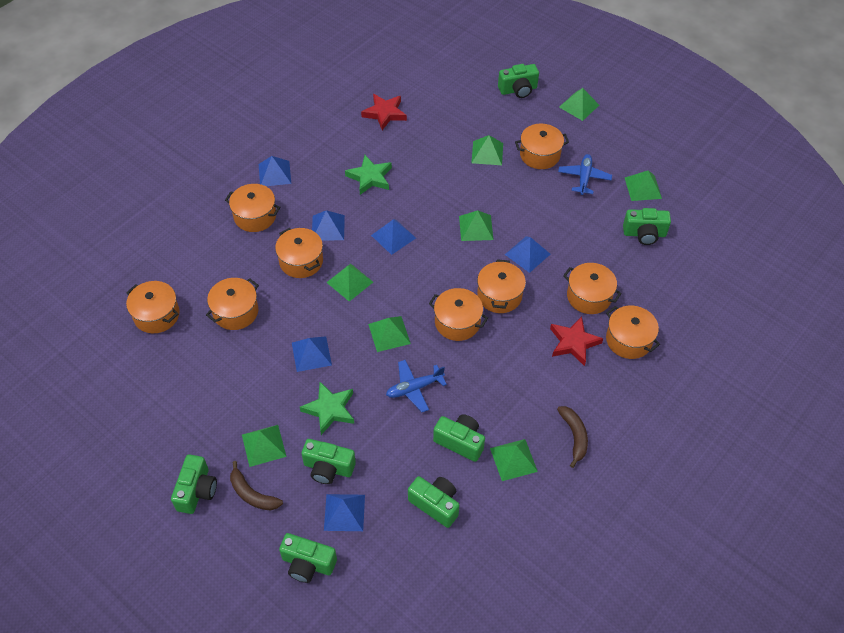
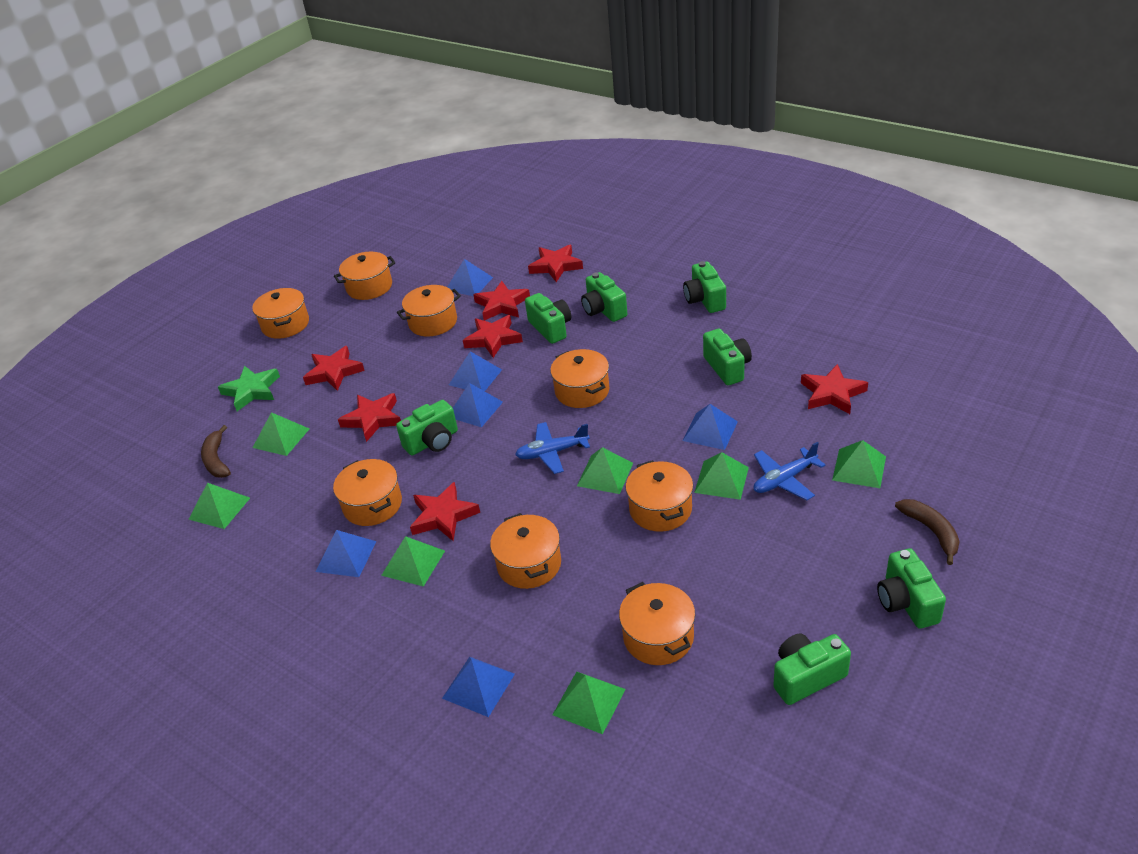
green pyramid: [242,425,287,467] [326,264,373,302] [368,316,411,352] [459,210,494,241] [471,135,503,165] [490,439,538,481] [559,88,599,121] [625,170,662,201] = 8 -> [188,483,250,529] [253,412,309,456] [381,536,445,587] [552,672,626,734] [577,447,633,494] [694,452,749,500] [832,440,886,488] = 7
green star: [300,382,354,435] [345,155,392,195] = 2 -> [218,366,280,411] = 1
orange pot: [126,281,180,333] [206,278,259,330] [225,184,281,232] [275,228,323,278] [429,288,488,341] [477,259,526,313] [515,124,569,169] [563,263,622,314] [606,306,660,359] = 9 -> [252,288,309,339] [333,459,402,526] [334,252,396,300] [397,285,461,337] [490,513,561,589] [550,349,609,408] [619,582,695,665] [626,460,693,532] = 8
red star: [361,94,407,130] [550,316,603,366] = 2 -> [303,346,365,391] [338,393,401,442] [410,482,480,541] [463,315,523,358] [473,281,530,321] [528,245,583,282] [801,364,868,414] = 7

